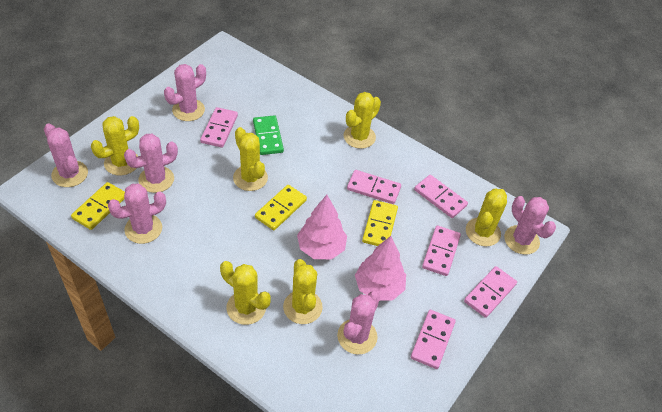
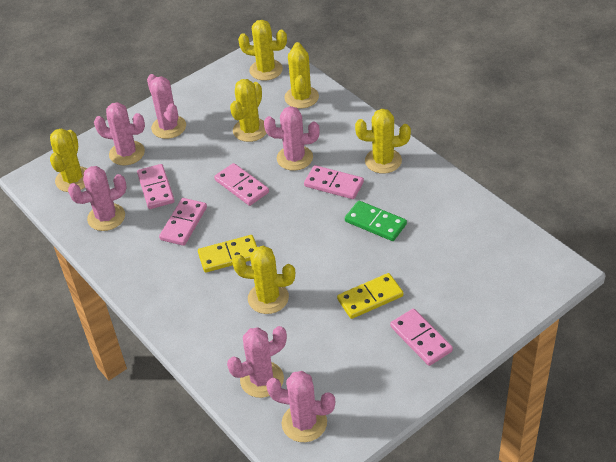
pink domino: [200,107,238,148] [347,170,401,204] [411,310,456,369] [414,175,468,218] [422,226,461,276] [464,266,517,318] = 6 -> [137,164,175,209] [159,198,207,246] [214,163,269,206] [304,165,364,199] [390,309,453,366] = 5
pink tree: [297,195,347,259] [355,236,406,301] = 2 -> none = 0
yellow domino: [71,182,125,230] [255,185,307,230] [362,200,398,246] = 3 -> [198,235,257,273] [337,273,403,319] = 2

